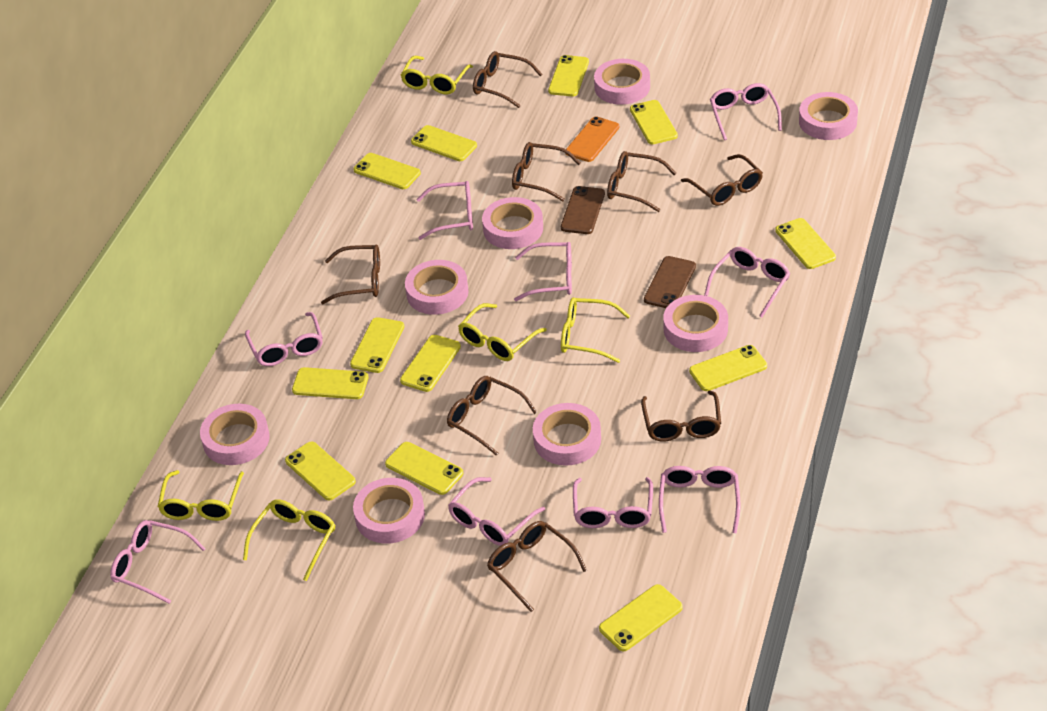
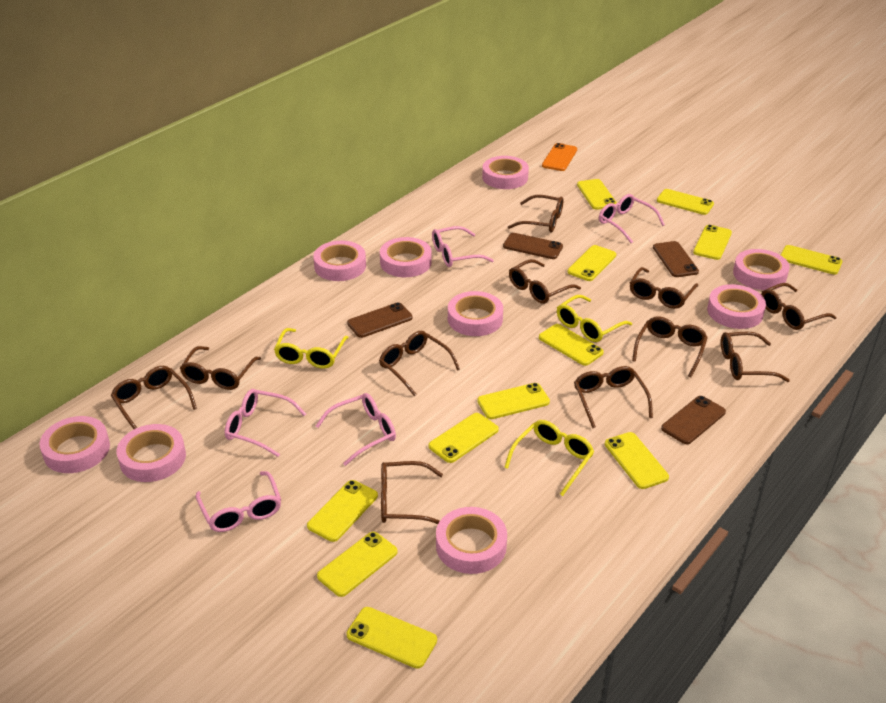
brown glasses: [321,245,380,304] [447,376,537,456] [473,51,542,108] [487,521,587,612] [512,142,581,202] [607,151,676,212] [641,390,721,441] [681,154,763,206] = 8 -> [111,366,197,429] [180,346,261,390] [379,331,460,396] [381,461,443,524] [508,195,563,233] [509,259,581,304] [574,366,653,428] [630,267,698,309] [632,316,708,377] [721,332,790,382] [761,283,836,330] = 11
brown phone: [561,186,605,234] [644,256,696,308] = 2 -> [347,302,413,338] [503,233,563,259] [653,241,699,277] [661,396,726,444] = 4
pink glasses: [110,520,206,604] [245,312,323,366] [417,181,473,240] [448,477,545,546] [514,242,572,301] [573,477,653,528] [659,466,740,534] [704,247,790,317] [710,83,782,140] = 9 -> [196,471,281,532] [225,389,306,457] [316,393,396,466] [432,226,494,267] [599,194,665,243] = 5
pink tape: [200,404,270,465] [353,478,425,544] [405,260,469,315] [482,197,543,249] [533,403,601,466] [594,59,650,105] [663,295,728,352] [799,92,858,140] = 8 -> [39,416,110,473] [117,424,186,482] [313,241,366,281] [380,237,432,277] [436,507,507,574] [448,291,503,336] [482,156,529,189] [707,284,766,329] [733,249,790,290] = 9
yellow glasses: [158,470,244,521] [243,500,335,581] [401,56,473,95] [458,303,547,361] [561,298,630,363] = 5 -> [274,328,349,368] [504,420,594,496] [557,295,632,342] = 3

